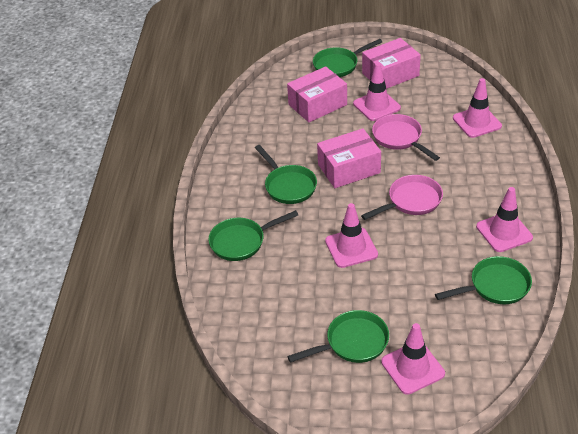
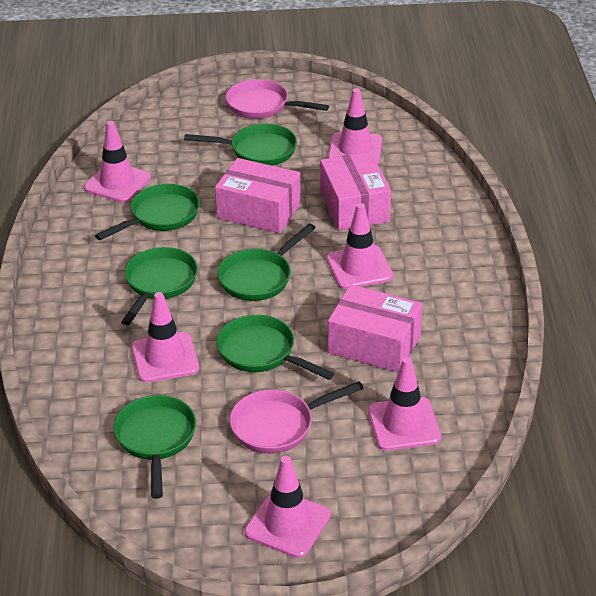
green pan: [209,210,298,261] [255,145,317,204] [287,310,389,363] [313,39,382,77] [435,256,532,304] = 5 -> [95,184,200,240] [113,395,196,499] [121,247,198,325] [184,124,297,166] [217,223,316,301] [217,315,334,380] = 6
pink traffic cone: [325,203,378,268] [353,63,401,121] [381,323,445,395] [453,78,502,138] [476,187,533,252] = 5 -> [84,121,151,203] [131,292,199,383] [244,456,331,558] [326,203,393,289] [328,88,382,164] [368,357,441,451] = 6

